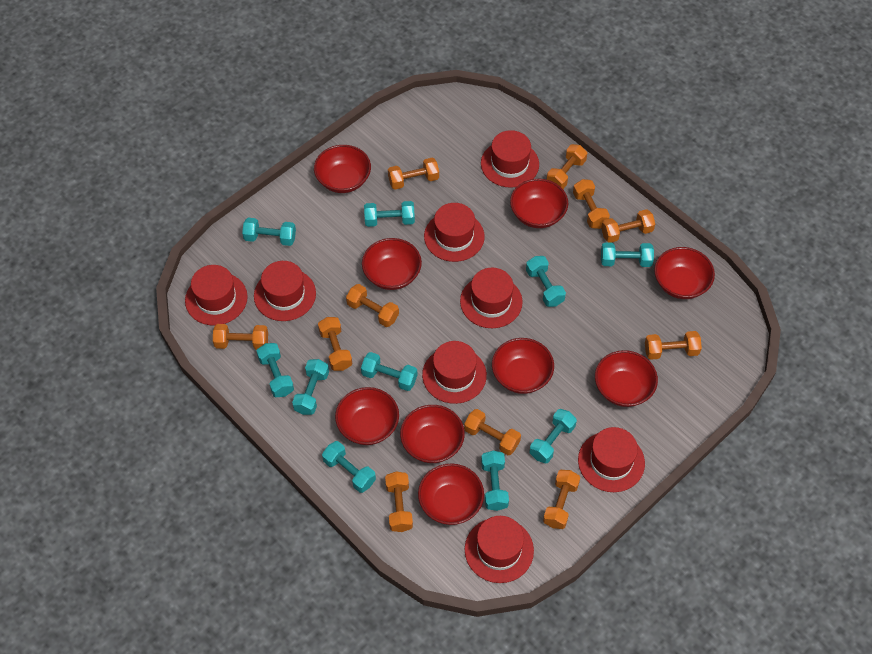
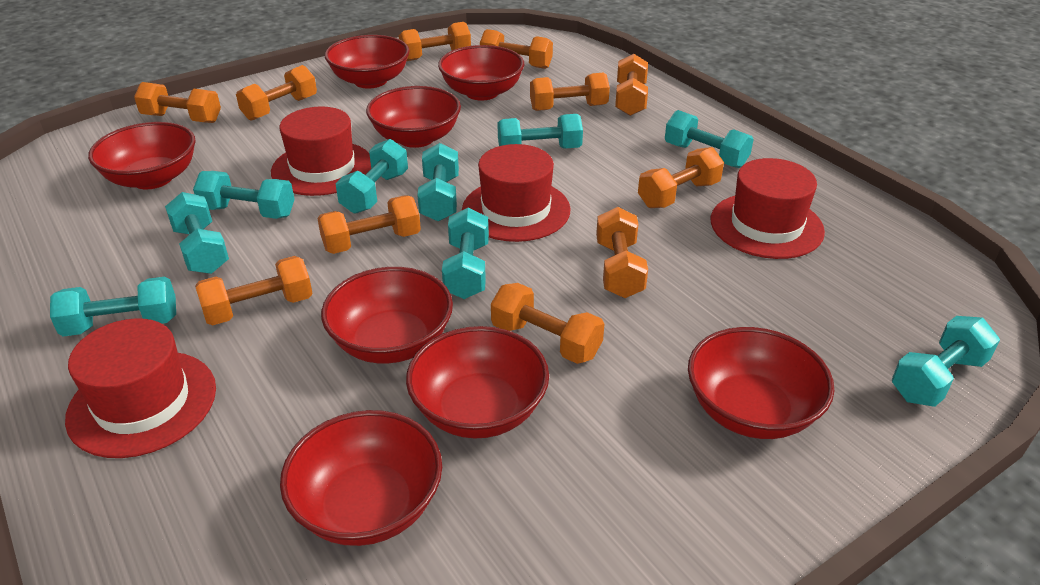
red bowl: [314,145,371,193] [335,387,399,445] [362,238,422,290] [400,405,465,463] [418,463,484,525] [492,338,554,394] [510,179,568,228] [595,350,658,407] [654,247,715,299] = 9 -> [88,122,196,189] [280,410,442,546] [321,267,453,363] [325,35,410,89] [366,86,461,148] [406,326,549,438] [438,45,524,101] [688,327,834,439] = 8
red hat: [185,265,248,325] [254,261,316,321] [422,341,487,404] [424,203,485,262] [460,268,523,328] [465,516,534,583] [481,130,539,188] [578,427,645,492] = 8 -> [65,318,216,458] [271,107,371,196] [462,144,571,242] [711,158,825,259] = 4
turquoise dumbbell: [242,218,296,246] [257,343,294,397] [292,359,329,415] [322,441,376,493] [361,352,417,391] [364,201,415,227] [481,451,509,511] [526,256,566,307] [530,409,577,464] [601,243,654,267] = 10 -> [50,277,176,337] [165,192,229,274] [193,171,295,219] [336,139,408,214] [417,143,459,222] [442,208,489,299] [498,114,583,149] [665,110,754,168] [892,316,1000,407] = 9

